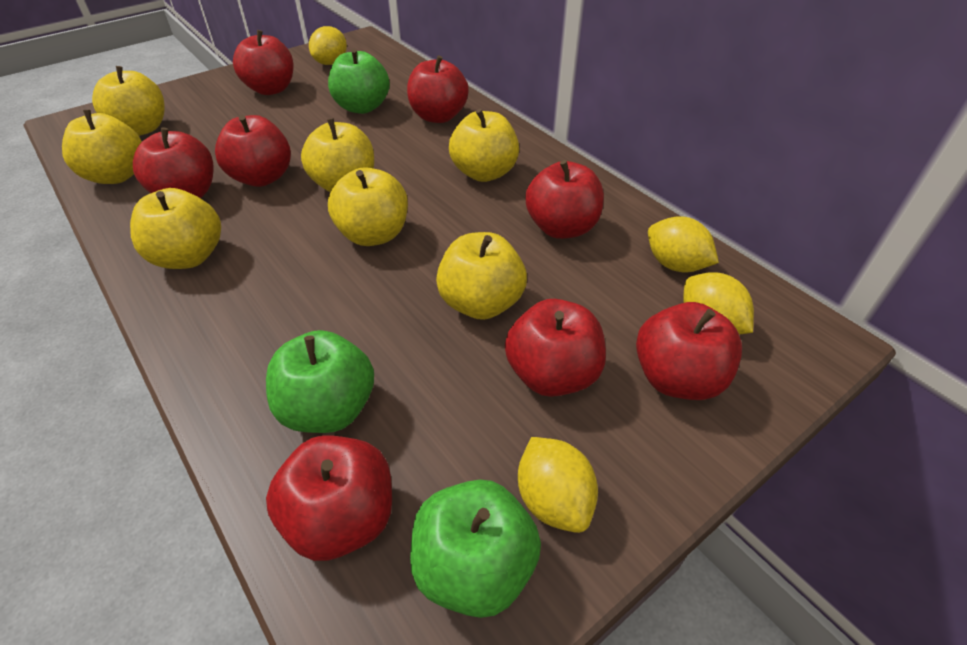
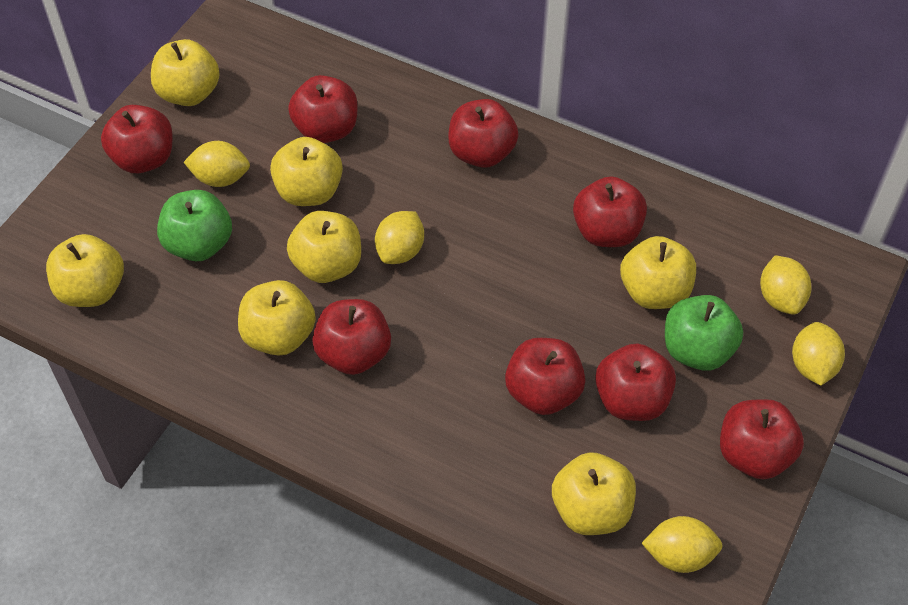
green apple: [266,330,374,433] [328,48,390,114] [410,480,541,618] = 3 -> [157,190,232,261] [665,295,743,371] = 2
yellow lemon: [309,26,347,65] [518,437,598,533] [648,216,719,272] [683,272,754,335] = 4 -> [184,141,250,187] [375,211,424,264] [642,516,723,573] [760,255,812,315] [792,322,845,386] = 5

